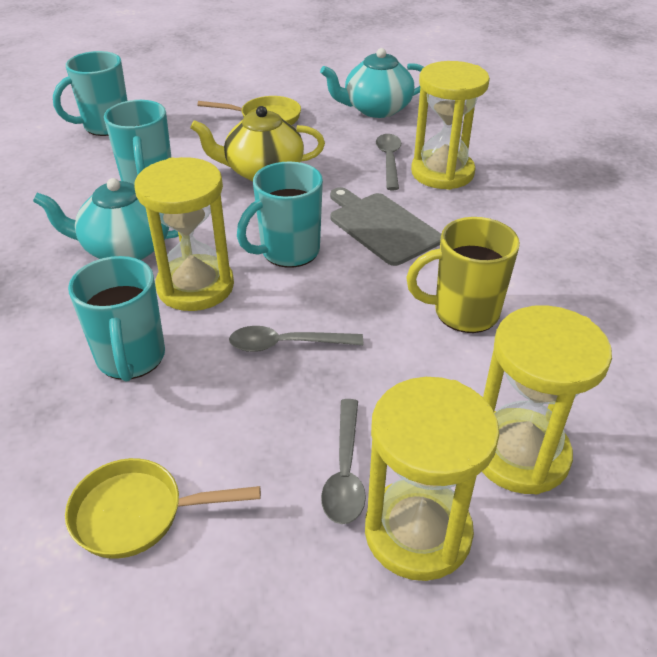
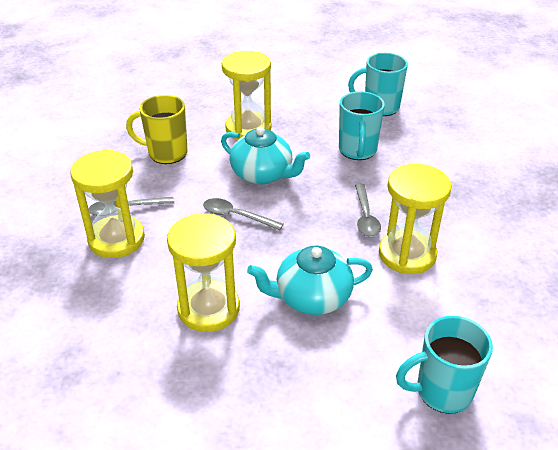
grey cutting board: [330,187,441,266] = 1 -> none = 0
turquoise mug: [53,51,127,136] [68,256,165,382] [104,100,172,185] [237,161,323,268] = 4 -> [339,91,385,160] [348,53,408,116] [396,316,493,414] = 3
yellow pan: [65,458,261,559] [197,96,301,125] = 2 -> none = 0
yellow teapot: [190,106,325,181] = 1 -> none = 0

